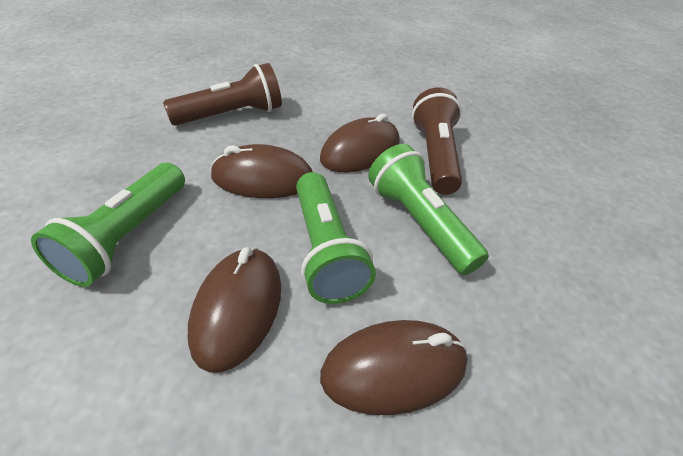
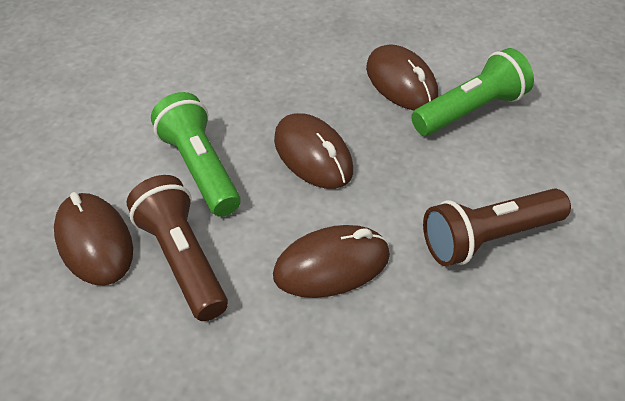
green flashlight: [31,163,185,287] [296,172,376,304] [368,144,489,275] = 3 -> [151,92,241,217] [411,48,534,136] = 2

